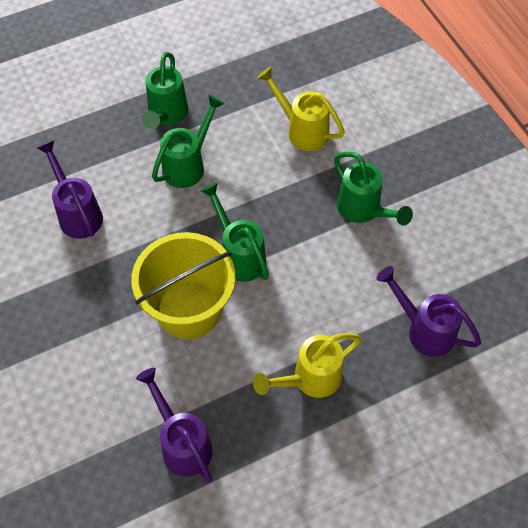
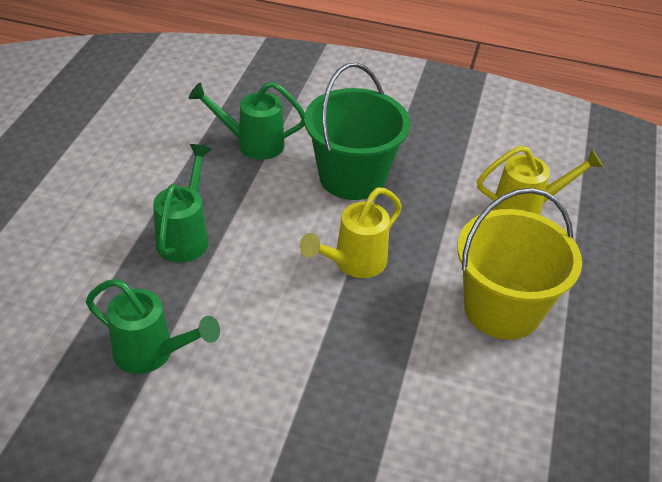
green bucket: none = 0 -> [304,63,410,200] = 1
green watering can: [142,52,188,129] [152,95,225,188] [200,182,269,282] [334,152,413,226] = 4 -> [86,279,220,374] [153,144,211,263] [189,82,305,160] = 3
purple watering can: [37,141,103,239] [136,368,213,483] [376,266,481,357] = 3 -> none = 0

